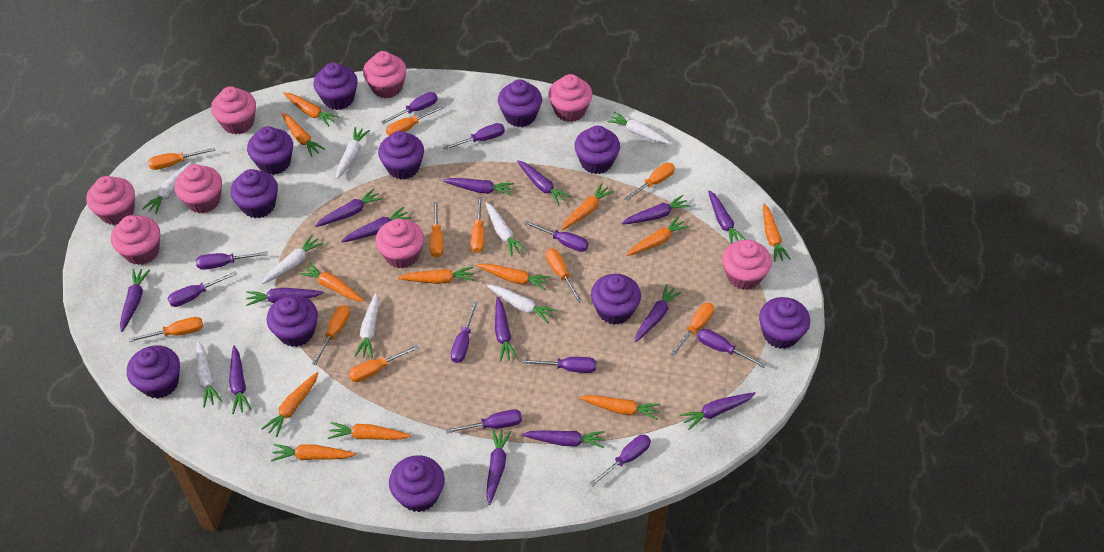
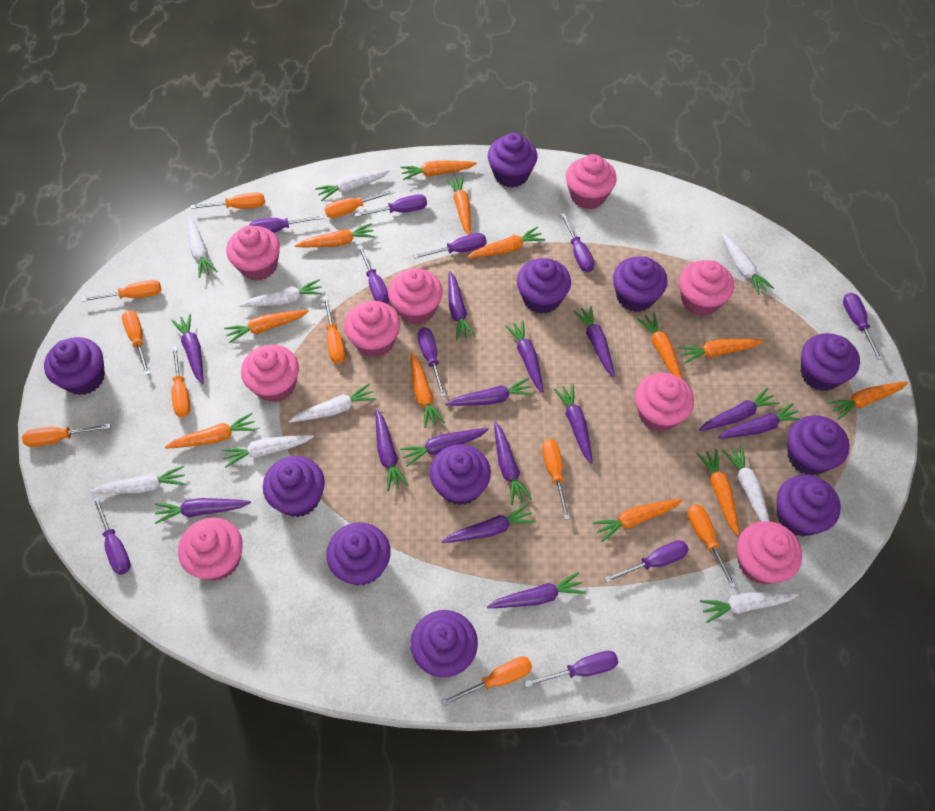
pink cupcake: [86,176,135,225] [111,215,160,265] [174,164,222,213] [211,86,256,134] [363,51,407,98] [375,219,424,269] [548,74,593,122] [722,240,772,290] = 8 -> [178,517,243,581] [226,225,280,281] [241,344,299,403] [344,301,400,358] [388,269,443,325] [566,154,617,209] [635,373,694,432] [679,260,734,316] [737,521,802,584] = 9
white carrot: [142,162,192,214] [196,341,222,408] [261,234,324,284] [336,127,370,179] [354,293,379,358] [486,202,527,257] [487,285,557,323] [607,112,671,144] = 8 -> [90,466,185,494] [187,216,218,278] [222,435,314,468] [239,279,323,307] [289,383,377,423] [315,170,390,201] [700,592,799,623] [721,233,774,295] [722,445,770,522] = 9

